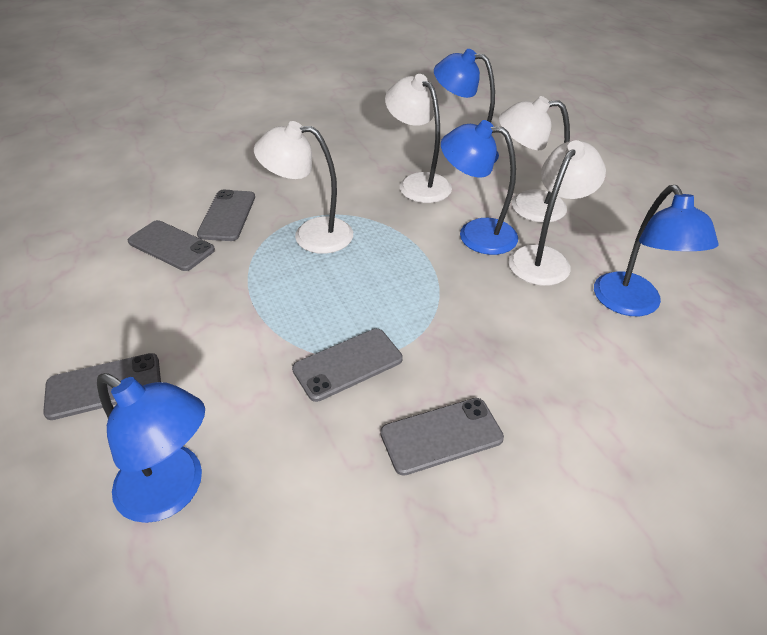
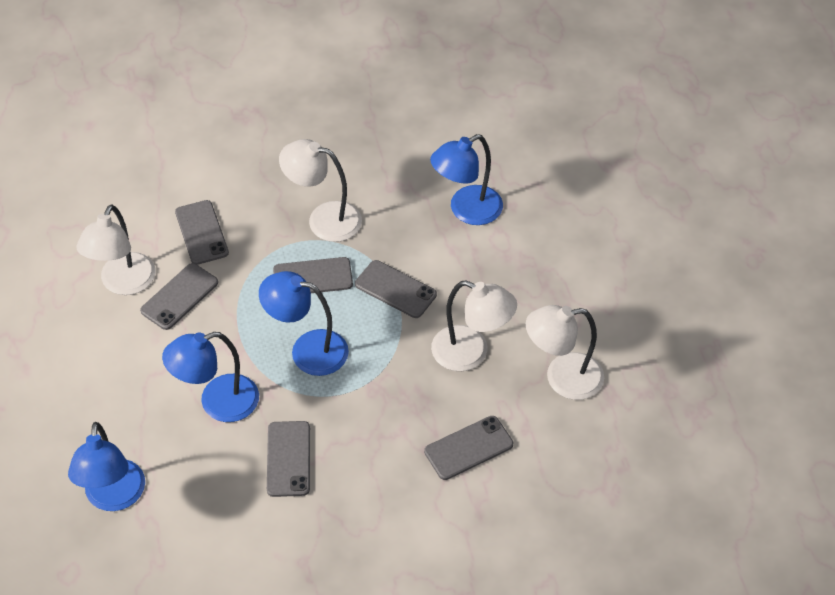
grey phone: [43,353,161,420] [128,220,215,271] [197,190,255,241] [292,329,403,402] [380,398,504,476] = 5 -> [140,263,218,330] [175,200,229,265] [267,421,310,497] [273,257,353,293] [355,260,437,318] [424,416,513,480] = 6

